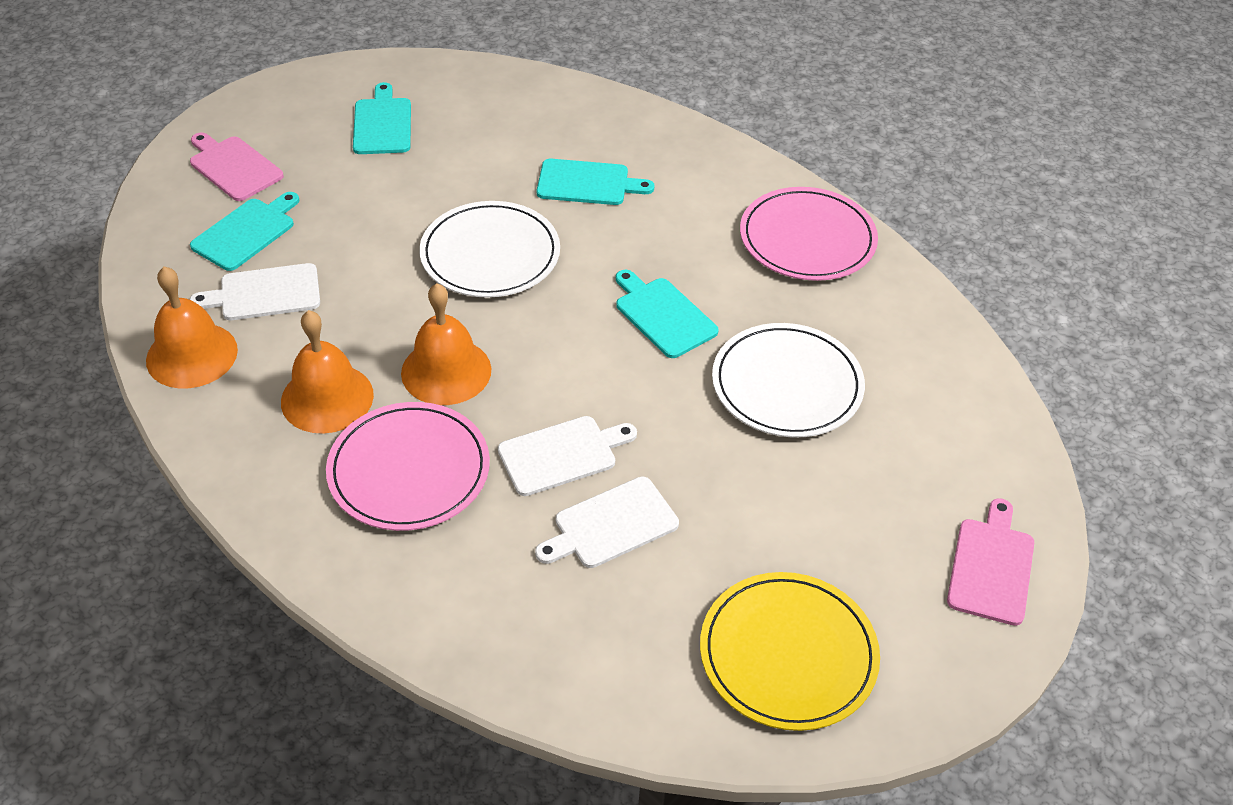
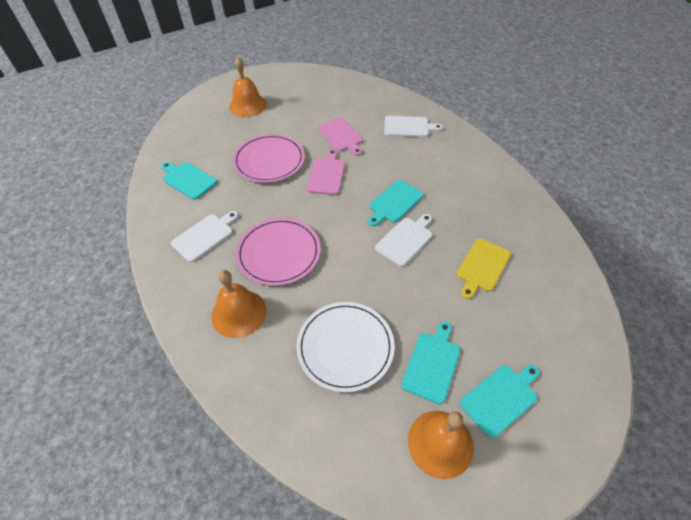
white plate: [419,201,560,298] [712,323,865,438] = 2 -> [296,302,395,393] = 1
yellow cutting board: none = 0 -> [457,238,511,299] = 1
yellow plate: [700,572,880,731] = 1 -> none = 0

